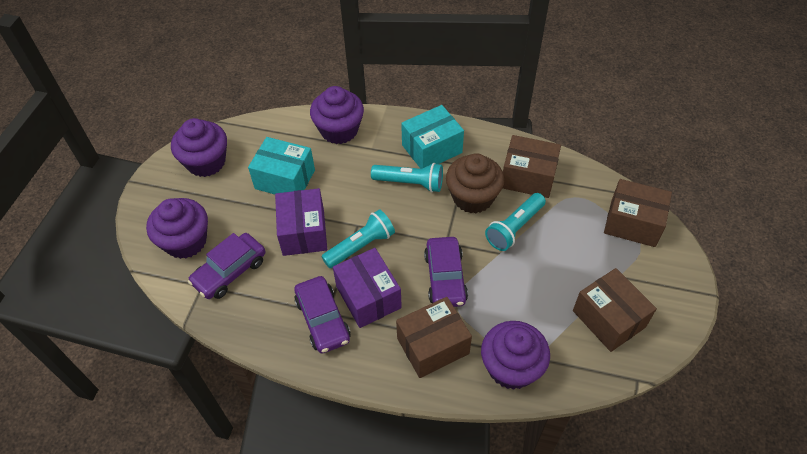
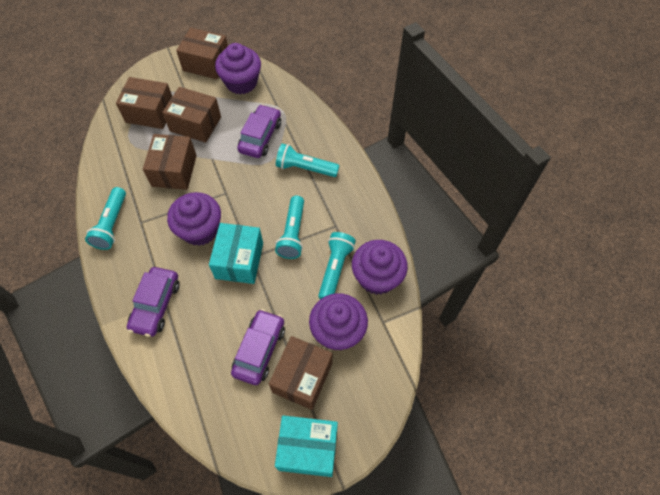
brown box: [396,297,472,378] [503,135,561,198] [573,268,657,352] [604,179,672,247] = 4 -> [116,77,172,129] [143,134,197,190] [162,87,221,143] [176,27,228,79] [269,336,333,410] = 5
brown cupcake: [446,153,504,213] = 1 -> none = 0
purple box: [275,188,327,256] [333,248,402,328] = 2 -> none = 0
turquoise flashlight: [321,209,395,268] [371,163,443,192] [485,193,546,251] = 3 -> [85,187,126,250] [275,196,304,259] [276,143,339,177] [318,232,356,299] = 4

